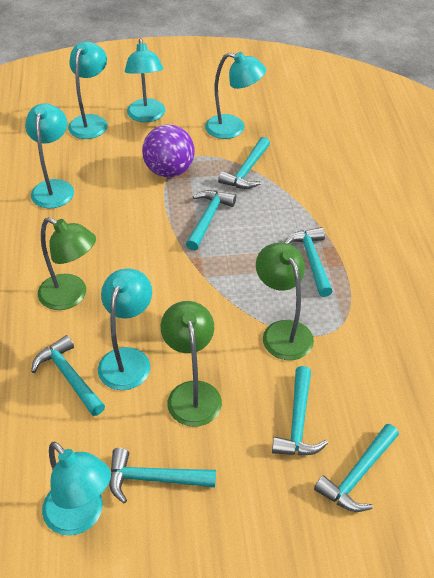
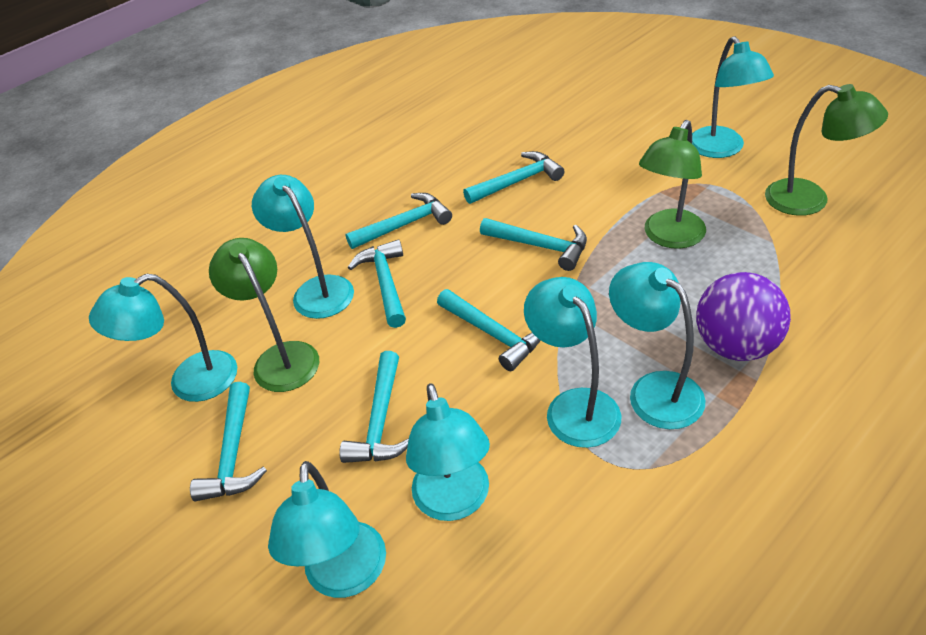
turquoise lamp: [25,103,74,209] [42,441,111,536] [68,41,108,139] [98,268,152,390] [125,38,165,122] [205,52,266,139] = 6 -> [89,274,237,402] [252,175,354,319] [268,461,386,598] [406,383,490,521] [524,277,621,448] [609,262,706,429] [692,36,774,158] = 7

